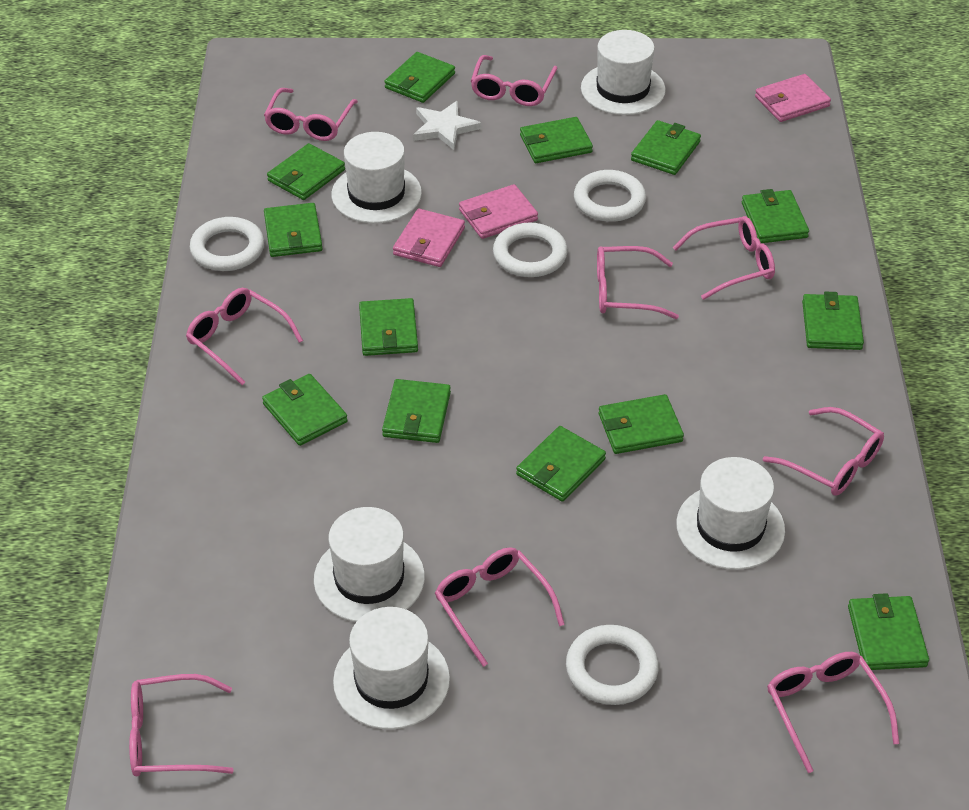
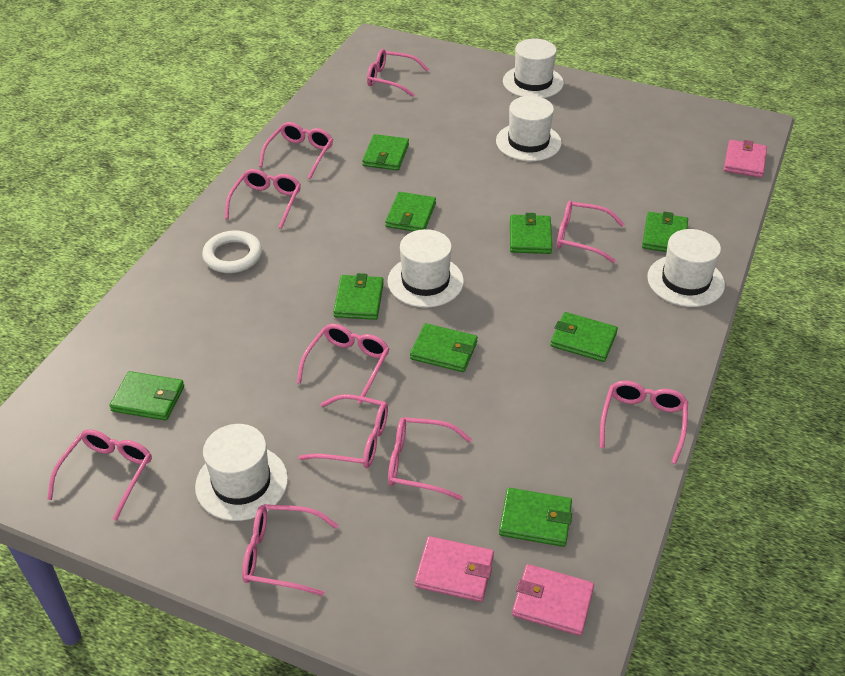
green wallet: [262,374,348,446] [264,203,323,257] [267,143,345,200] [359,298,418,356] [382,379,451,443] [384,52,455,103] [516,426,606,502] [520,117,593,163] [599,394,684,454] [631,120,701,175] [742,189,809,243] [802,292,864,350] [848,593,929,670] = 13 -> [109,371,184,421] [333,273,384,320] [362,134,409,171] [385,192,436,231] [410,323,478,372] [499,488,572,547] [510,213,552,254] [550,312,618,362] [642,212,688,252] = 9
pink glasses: [129,674,234,776] [186,288,303,385] [264,88,358,141] [435,547,565,667] [471,55,558,106] [597,246,679,319] [673,216,775,300] [763,407,884,496] [767,652,900,773] = 9 -> [47,429,152,521] [225,169,301,229] [242,504,338,596] [259,122,333,179] [297,324,389,404] [298,394,388,468] [367,49,429,97] [388,417,472,500] [557,200,624,263] [600,381,688,464] = 10
white ring: [190,217,264,271] [493,223,568,277] [566,625,658,705] [574,170,646,222] = 4 -> [202,230,262,273] = 1
white star: [413,101,481,150] = 1 -> none = 0

